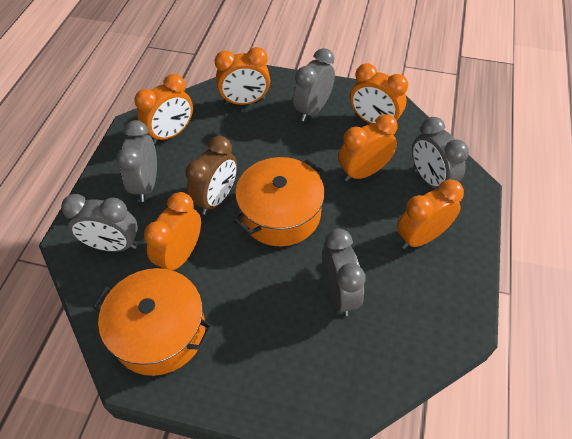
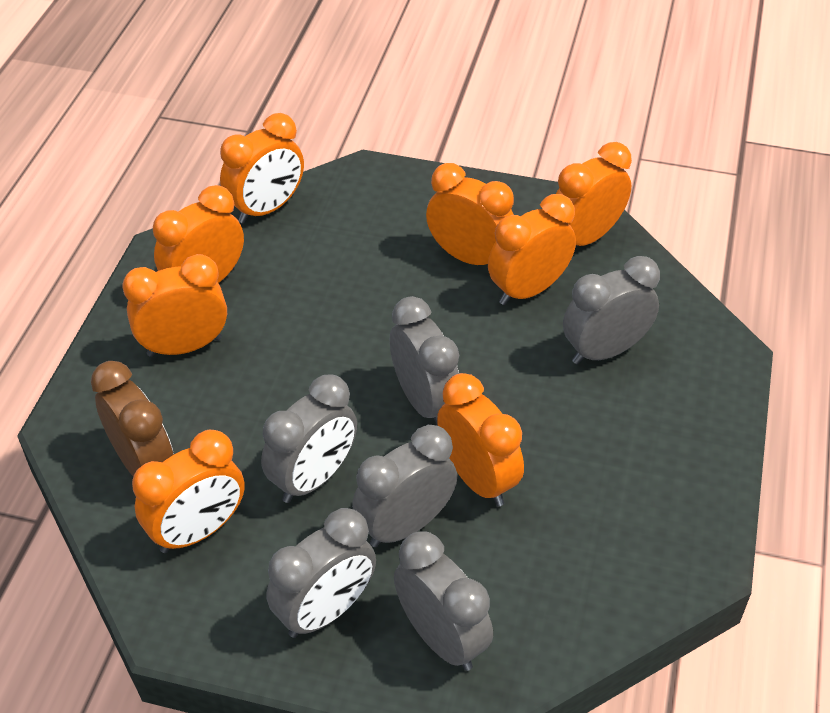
grey clock: [61,194,138,252] [116,120,157,202] [293,48,335,121] [322,229,366,316] [412,117,469,189] = 5 -> [261,374,357,503] [266,508,376,638] [352,425,457,547] [390,296,459,425] [394,531,493,671] [563,256,660,364] = 6
orange clock: [135,74,193,144] [144,192,201,270] [215,47,270,105] [338,114,398,181] [350,63,408,124] [397,179,464,249] = 6 -> [123,254,227,357] [132,430,245,553] [153,185,244,283] [220,113,304,224] [426,163,514,265] [437,373,524,506] [488,194,576,305] [556,142,632,246] = 8
orange pot: [93,268,213,376] [234,157,325,246] = 2 -> none = 0

